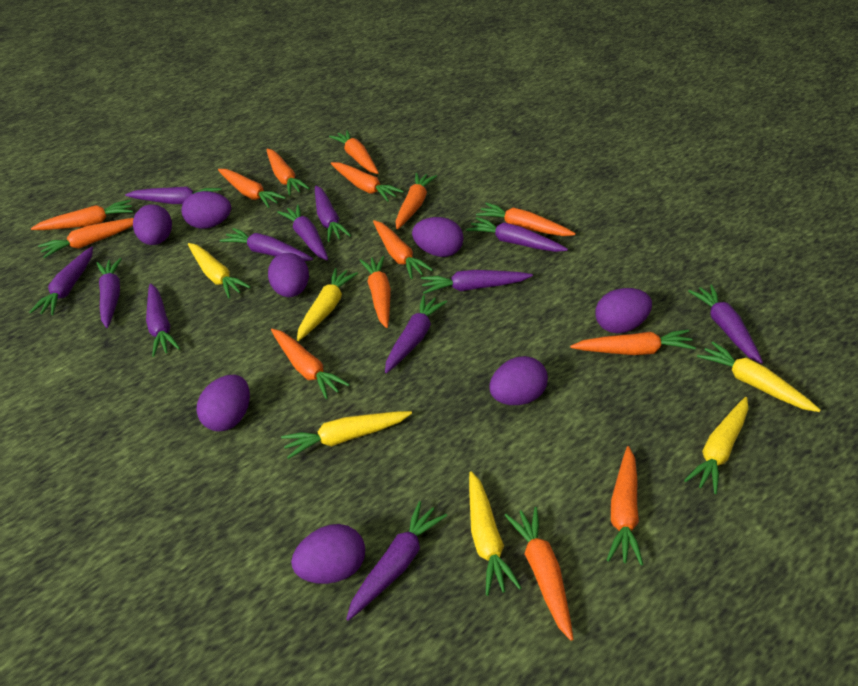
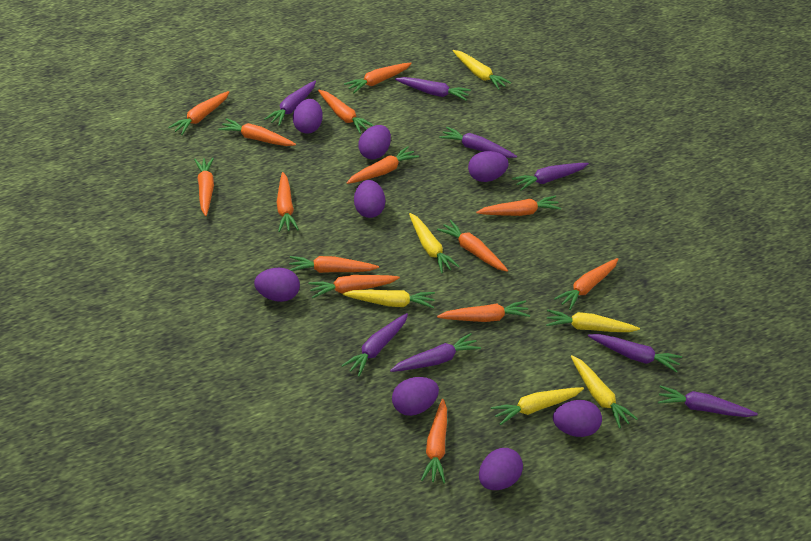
purple carrot: [29,247,93,315] [96,258,122,328] [125,187,221,204] [146,283,180,357] [219,228,313,261] [277,205,328,260] [315,186,351,242] [346,501,447,621] [385,295,447,373] [421,270,533,294] [466,217,568,252] [688,285,763,364] = 12 -> [264,80,316,126] [341,313,408,377] [390,333,481,372] [395,77,471,101] [439,127,517,158] [512,163,589,191] [588,334,682,373] [658,385,758,417] = 8

